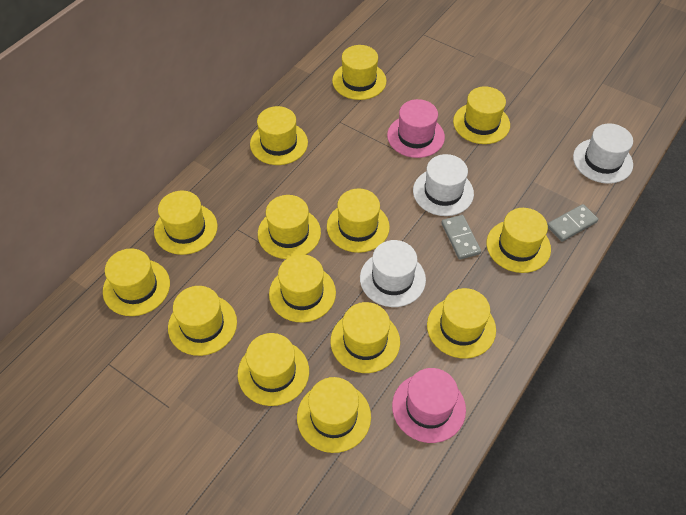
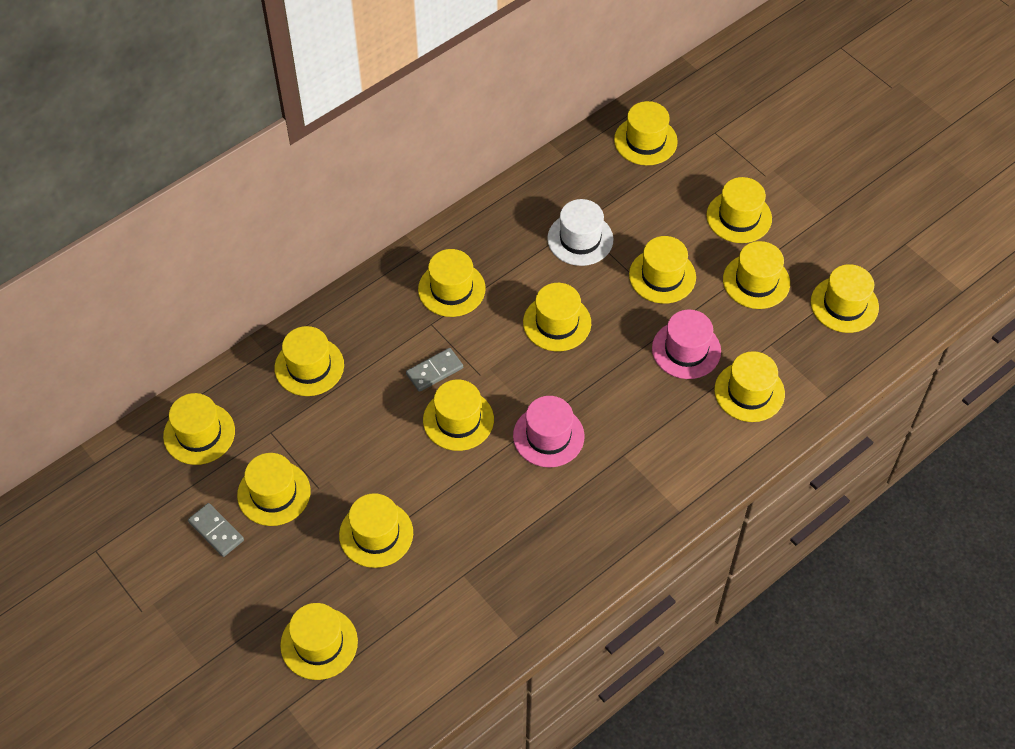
white hat: [360,240,426,307] [413,154,474,216] [573,123,633,184] = 3 -> [547,199,614,266] = 1

